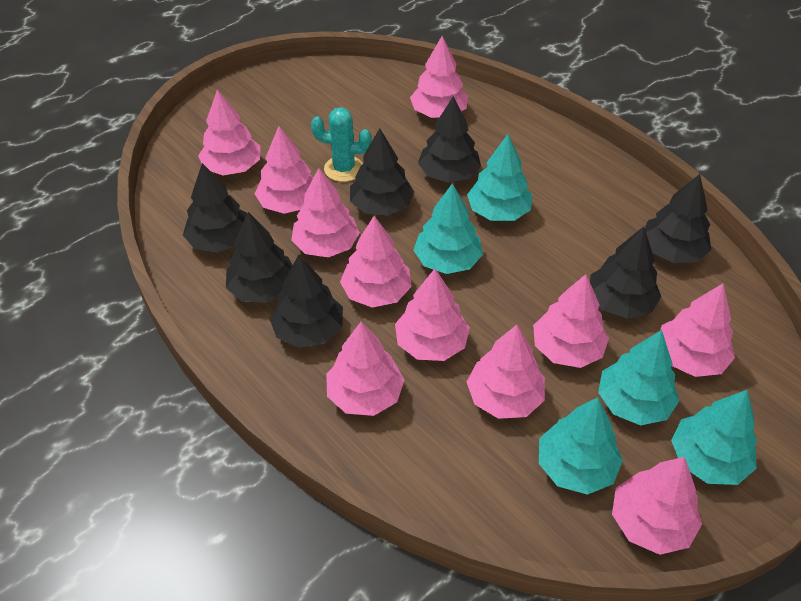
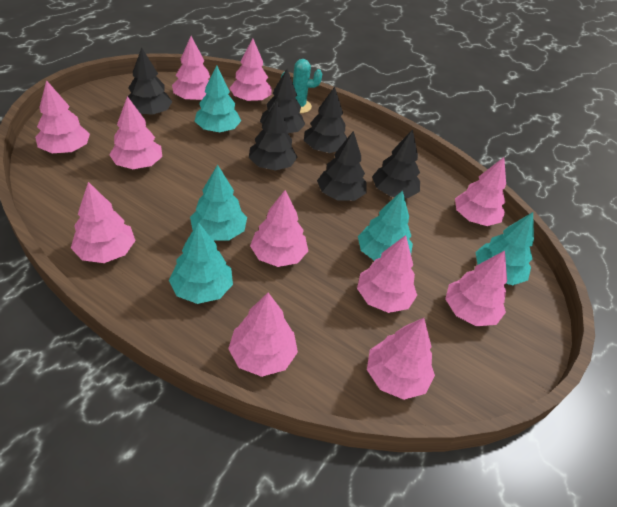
black tree: [183,163,247,253] [226,212,293,303] [269,254,343,348] [350,128,414,216] [418,96,481,183] [590,226,661,319] [645,174,711,263] = 7 -> [126,48,172,116] [249,101,297,171] [260,69,305,133] [304,87,347,153] [317,131,366,201] [372,129,420,198] = 6

